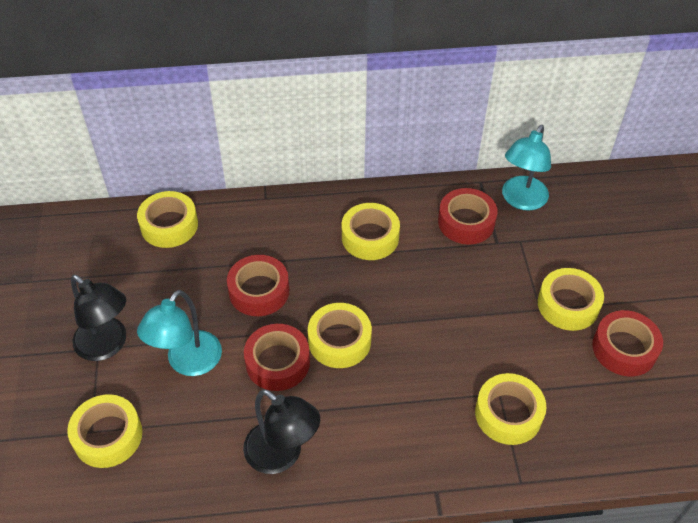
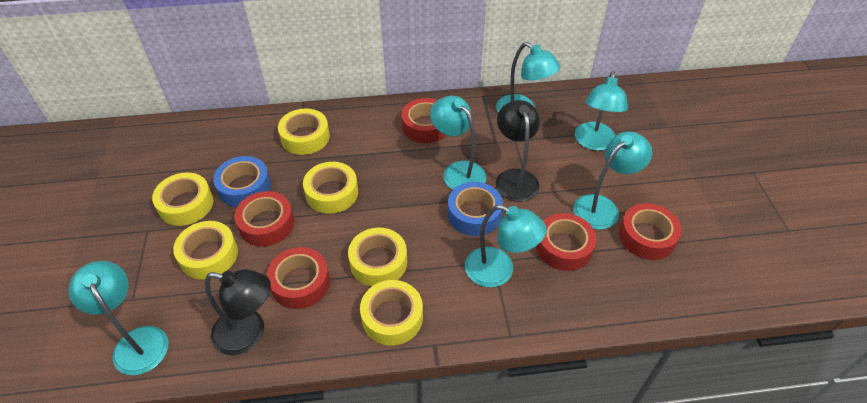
blue tape: none = 0 -> [213,156,271,207] [448,182,503,236] = 2
red tape: [227,255,289,316] [244,324,310,391] [438,188,498,245] [592,310,663,376] = 4 -> [234,191,294,247] [267,247,330,309] [401,98,446,143] [536,213,596,271] [619,203,682,260] = 5
turquoise lamp: [137,290,222,376] [502,125,551,211] = 2 -> [68,261,169,375] [430,96,486,190] [465,204,547,287] [496,42,561,113] [573,131,652,229] [575,71,628,151] = 6

